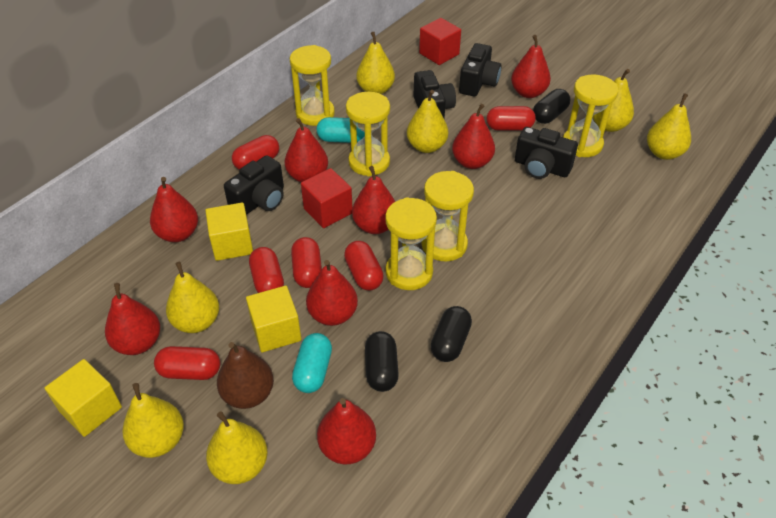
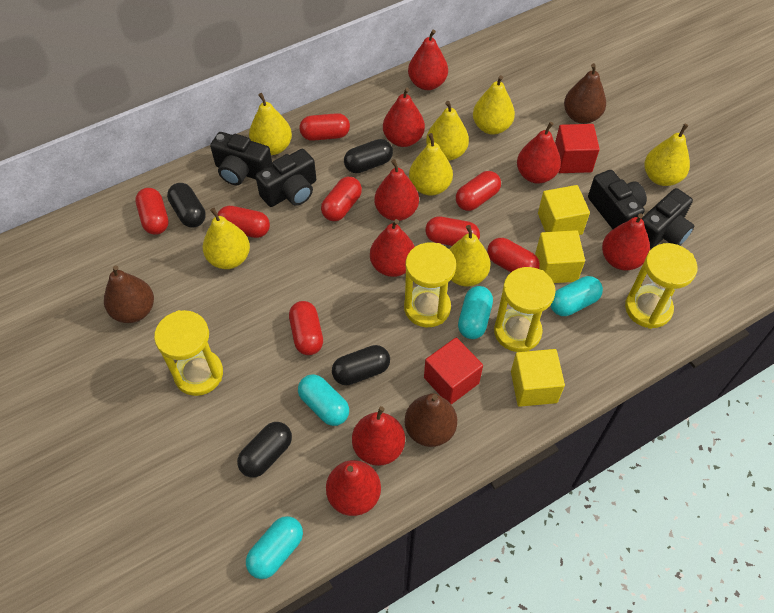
black capsule: [365,331,399,392] [431,306,472,362] [533,89,570,124] = 3 -> [167,183,206,228] [237,422,292,478] [332,345,390,385] [344,139,393,173] = 4
brown pear: [217,342,274,409] = 1 -> [104,265,154,323] [405,393,457,447] [564,63,606,124] = 3
red capsule: [154,346,220,380] [232,135,279,170] [249,247,284,293] [291,237,322,288] [344,241,384,290] [487,106,536,131] = 6 -> [135,188,169,235] [217,206,270,238] [289,301,323,355] [300,113,350,141] [321,177,362,221] [425,216,480,246] [456,171,501,211] [487,238,540,272] = 8
turquoise capsule: [292,333,332,393] [317,117,365,143] = 2 -> [246,516,303,579] [298,374,349,426] [458,286,493,339] [550,276,603,316] = 4
yellow hourglass: [290,45,335,126] [346,92,390,176] [385,197,437,290] [422,171,474,261] [563,75,618,157] = 5 -> [154,310,223,396] [404,243,456,327] [494,267,556,352] [625,243,698,329] = 4

